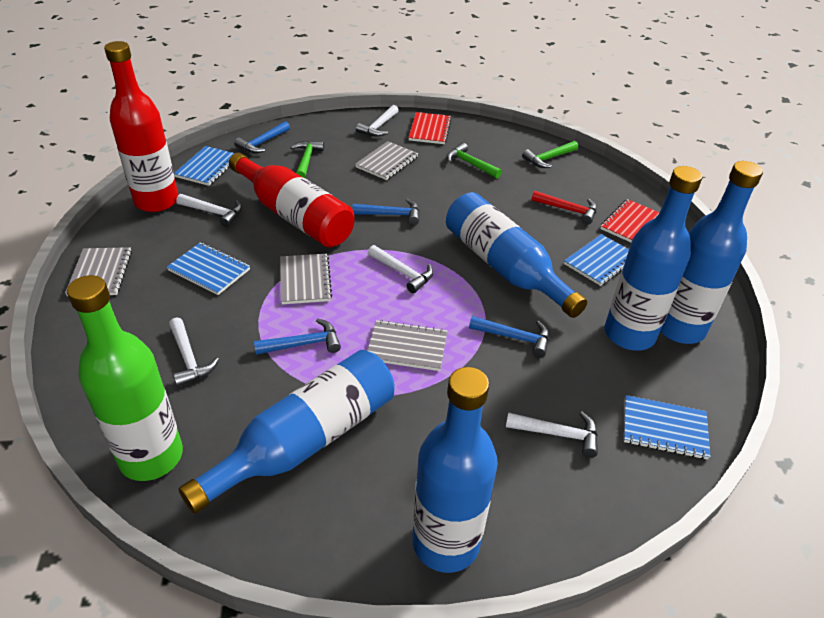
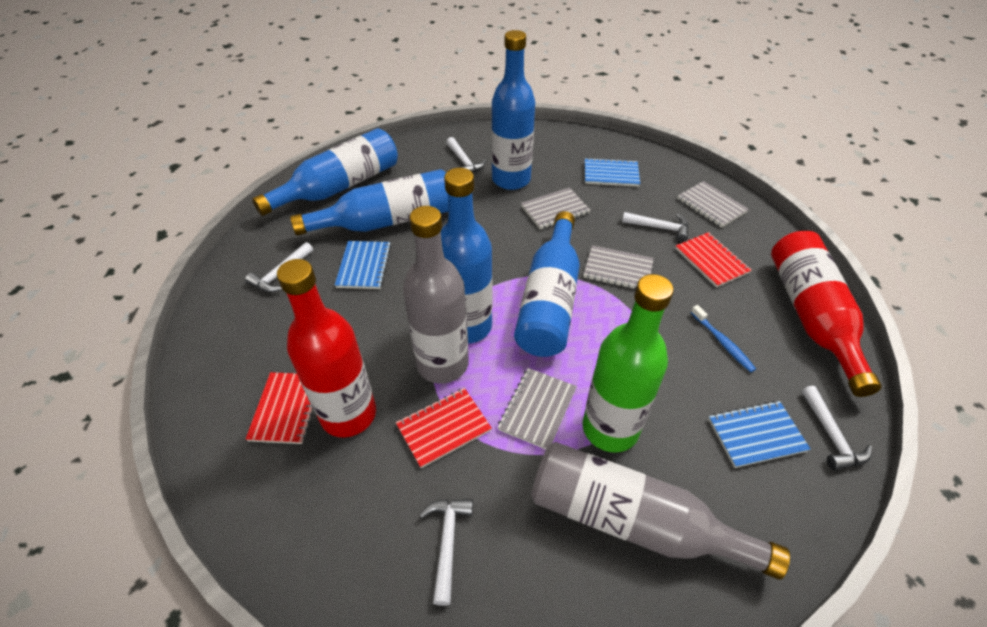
blue hammer: [234,121,290,153] [254,318,341,355] [352,199,419,225] [469,316,549,358] = 4 -> none = 0
blue notebook: [167,242,250,295] [174,146,235,186] [564,234,629,286] [624,395,711,460] = 4 -> [335,241,391,289] [585,158,640,187] [708,401,811,468] = 3
blue toothbrush: none = 0 -> [691,305,756,372] = 1
green hammer: [290,140,324,178] [446,143,502,179] [522,141,578,168] = 3 -> none = 0
grey bottle: none = 0 -> [403,206,469,384] [531,442,790,580] = 2
red hammer: [532,191,597,225] = 1 -> none = 0
red notebook: [408,112,452,144] [600,199,659,242] = 2 -> [246,372,313,444] [396,388,492,468] [675,232,752,288] = 3

